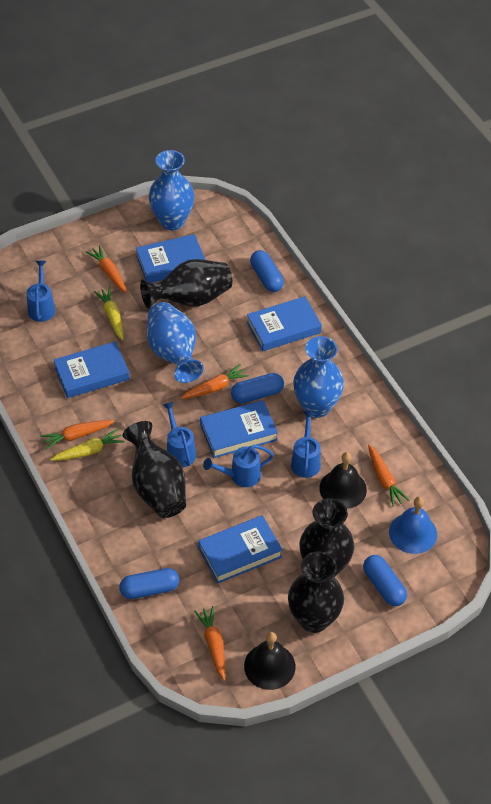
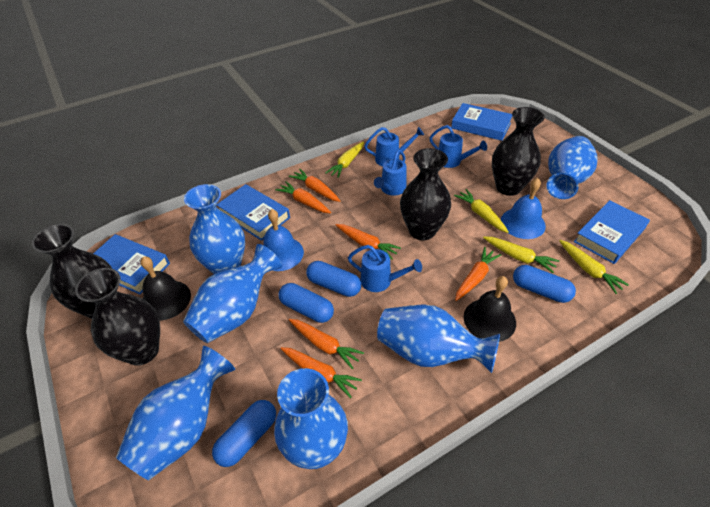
blue bell: [389,497,437,554] = 1 -> [263,209,304,271] [501,178,546,239] = 2
blue book: [54,341,130,398] [136,234,206,283] [198,515,283,583] [200,400,278,458] [247,296,322,351] = 5 -> [93,234,170,294] [217,184,290,241] [451,103,512,141] [574,200,650,264] = 4
blue vase: [147,302,204,383] [149,150,195,230] [293,336,344,418] = 3 -> [116,346,235,480] [183,244,282,343] [184,184,245,274] [274,368,348,469] [377,304,500,373] [546,136,598,199] = 6
orange carrot: [40,420,115,450] [86,245,127,293] [181,364,249,399] [194,606,225,680] [368,445,410,507] = 5 -> [275,181,331,213] [280,347,362,398] [289,169,340,202] [289,319,364,369] [336,224,401,259] [455,247,501,301] = 6
yellow carrot: [50,429,125,461] [94,287,123,340] = 2 -> [325,141,364,178] [454,189,509,233] [483,236,559,273] [559,240,629,294] = 4

